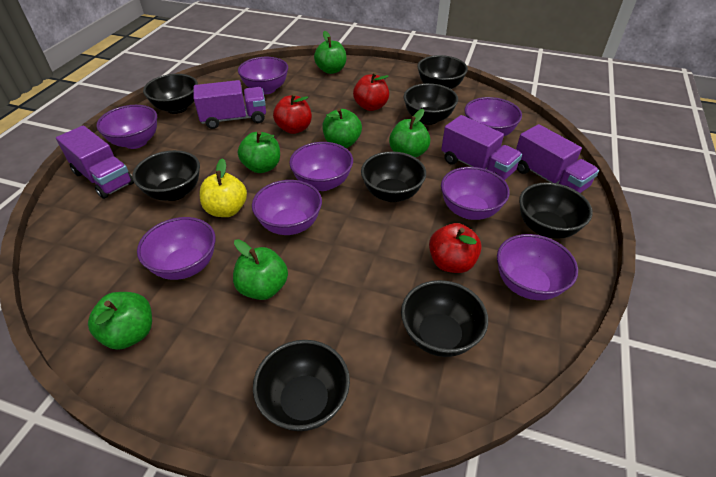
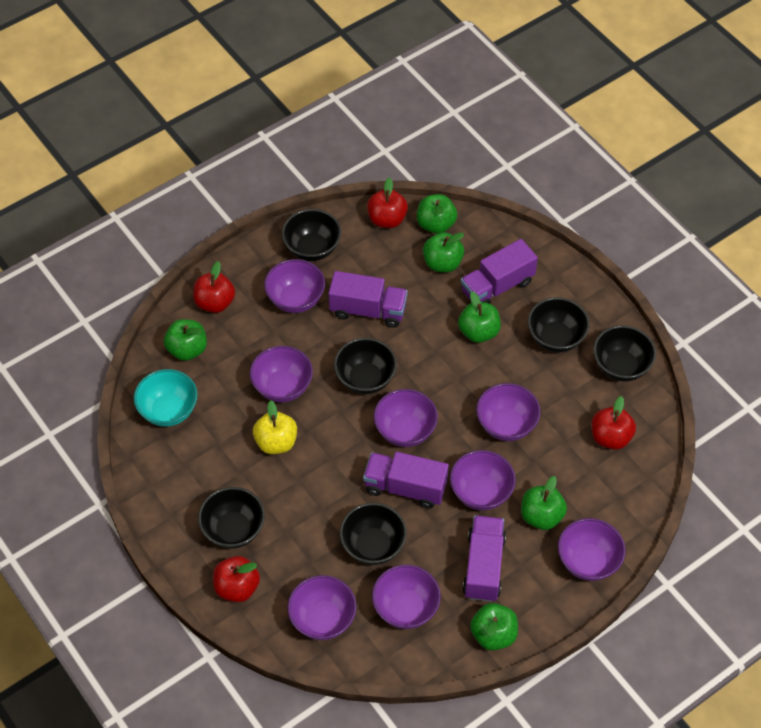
black bowl: [132,150,200,201] [143,74,198,114] [253,340,350,431] [361,151,426,202] [401,280,488,357] [404,83,458,125] [417,55,468,89] [519,182,593,239] = 8 -> [198,487,265,549] [282,209,341,261] [334,338,397,394] [340,503,407,565] [528,297,590,353] [593,325,656,382] = 6
red apple: [273,94,312,134] [353,72,389,111] [429,223,482,273] = 3 -> [193,261,235,313] [213,556,260,602] [367,177,408,228] [591,396,636,450] = 4
turquoise bowl: none = 0 -> [134,369,198,427] = 1

